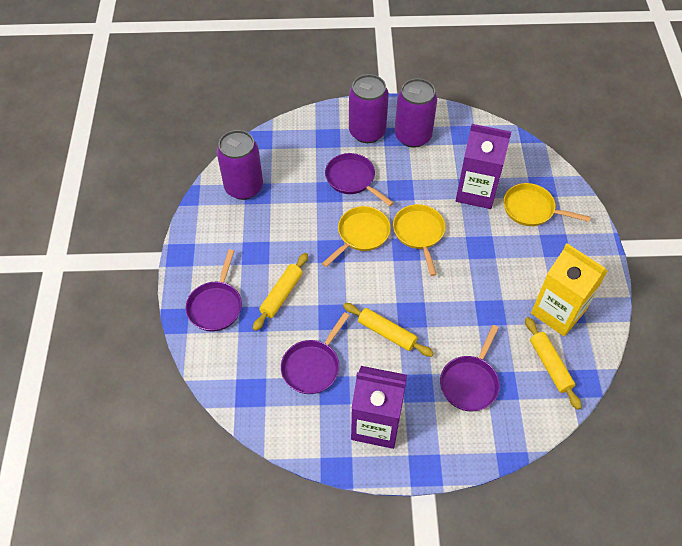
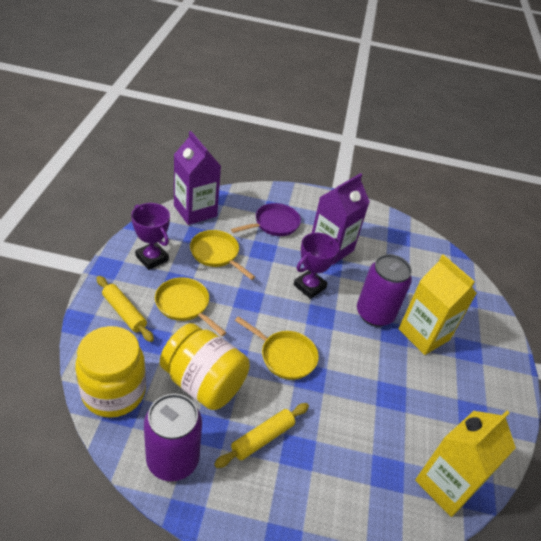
purple can: [217,130,263,200] [349,74,389,143] [395,78,437,148] = 3 -> [144,394,202,481] [357,254,412,327] = 2
purple pan: [186,249,242,332] [281,312,350,394] [325,153,394,206] [440,325,500,411] = 4 -> [231,203,301,236] = 1
purple trophy: none = 0 -> [131,203,170,270] [294,233,339,299] = 2
yellow carton: [531,243,608,336] = 1 -> [399,255,477,355] [415,411,516,517] = 2
yellow jar: none = 0 -> [75,326,146,418] [160,323,250,410] = 2
yellow rolling pin: [253,253,308,331] [343,303,434,357] [525,317,581,410] = 3 -> [97,276,154,342] [214,403,309,468] = 2

